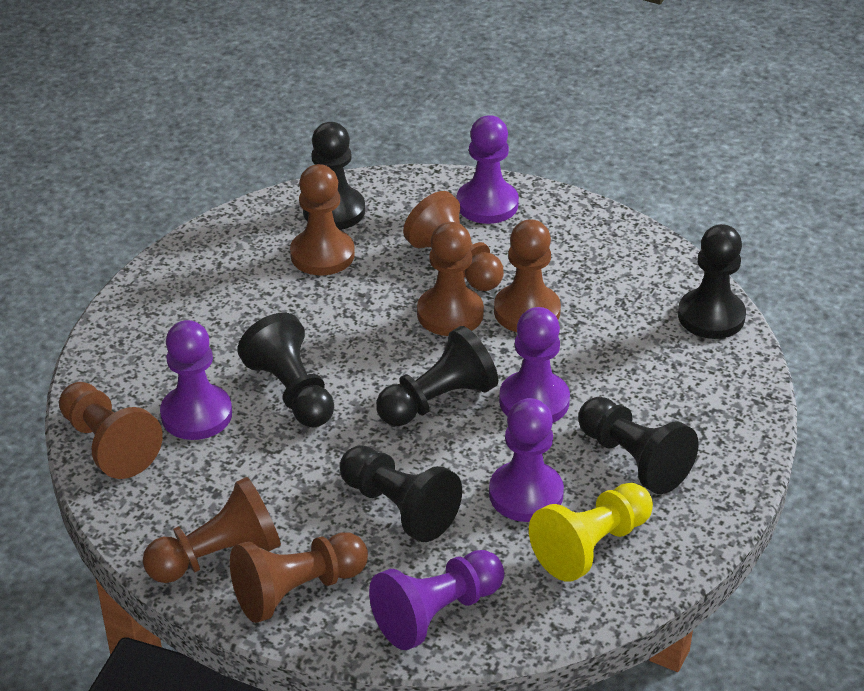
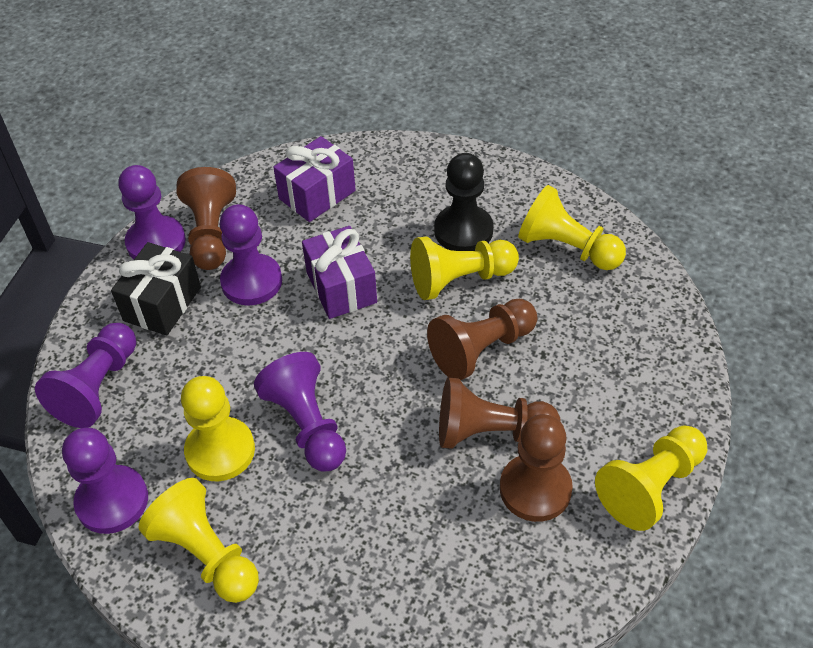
black gift: none = 0 -> [111,242,201,335] = 1
black pawn: [238,313,334,427] [303,122,365,230] [339,445,462,542] [376,326,498,426] [578,397,698,494] [678,224,746,339] = 6 -> [434,153,493,251] = 1
brown pawn: [59,382,163,479] [143,477,281,583] [230,532,368,623] [290,164,355,275] [403,191,504,291] [417,222,484,336] [494,219,561,332] = 7 -> [177,167,236,270] [427,299,537,380] [439,377,560,449] [500,414,573,522] = 4
purple gift: none = 0 -> [273,136,356,222] [302,226,377,319] = 2
yellow pawn: [529,483,653,582] = 1 -> [138,478,259,603] [181,376,255,481] [410,237,519,300] [518,185,626,270] [595,426,707,531] = 5

